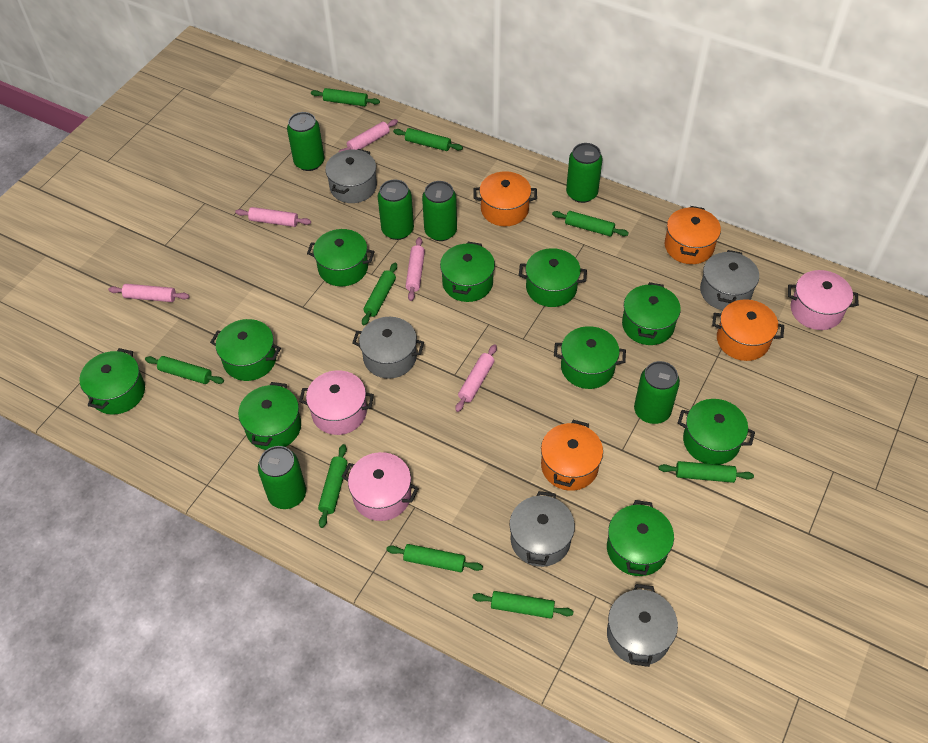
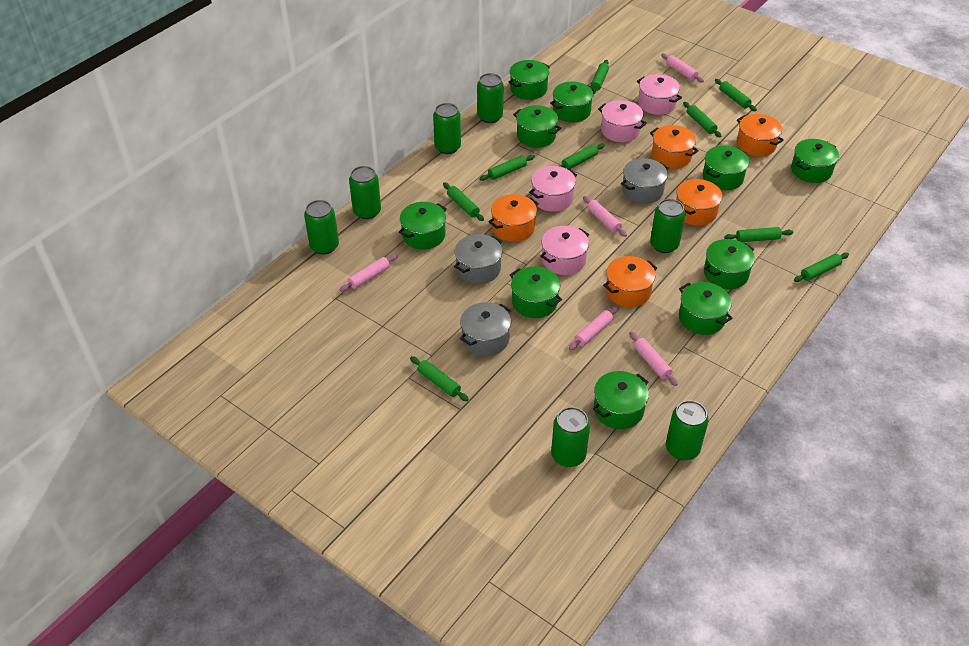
green can: [258,446,306,509] [287,112,324,171] [378,179,414,240] [422,181,457,241] [566,143,603,203] [634,361,680,424] = 6 -> [304,200,339,254] [349,166,381,219] [433,103,461,154] [477,73,504,123] [551,407,590,467] [650,199,685,253] [666,400,709,460] = 7
grey pot: [325,149,377,203] [352,317,424,379] [510,491,575,567] [607,584,678,667] [700,250,759,310] = 5 -> [454,234,502,284] [460,302,511,356] [621,158,669,204] = 3
orange pot: [473,171,537,226] [541,420,603,491] [665,206,721,264] [712,299,784,361] = 4 -> [489,194,539,242] [603,256,657,307] [650,125,699,169] [676,179,722,226] [737,114,784,157] = 5
pink pot: [299,370,374,435] [342,452,419,521] [788,270,859,330] = 3 -> [529,166,577,212] [540,226,589,275] [598,100,647,142] [637,74,682,115] = 4

